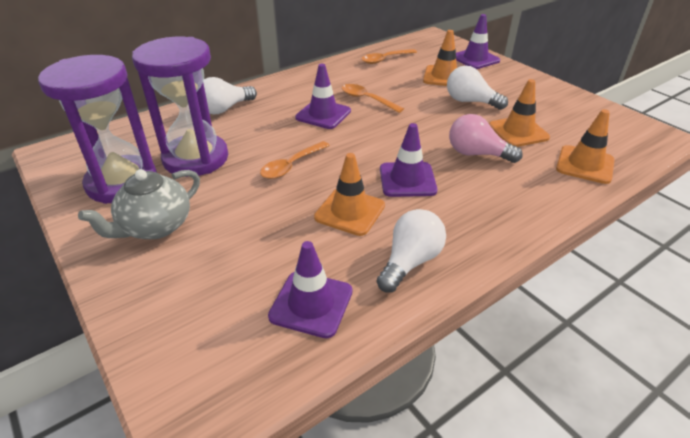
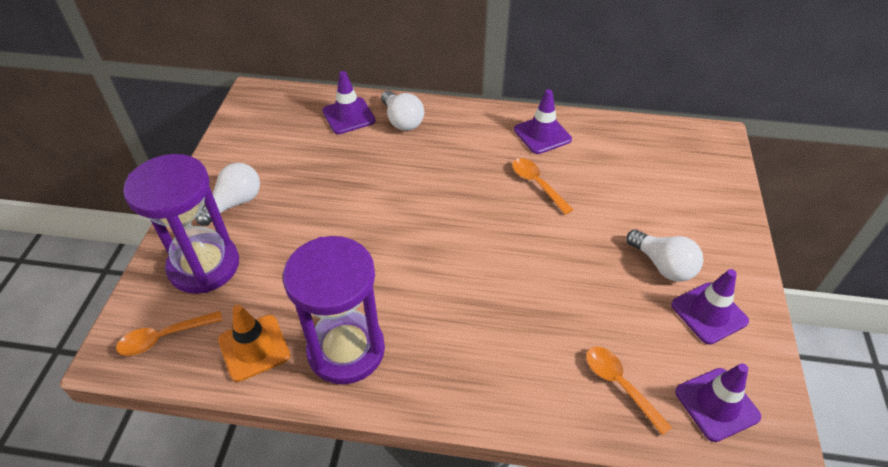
grey teapot: [78,169,200,239] = 1 -> none = 0
orange traffic cone: [314,153,385,236] [423,30,458,86] [489,79,550,147] [556,109,615,184] = 4 -> [218,305,290,382] = 1
pink light bulb: [449,114,523,163] = 1 -> none = 0

